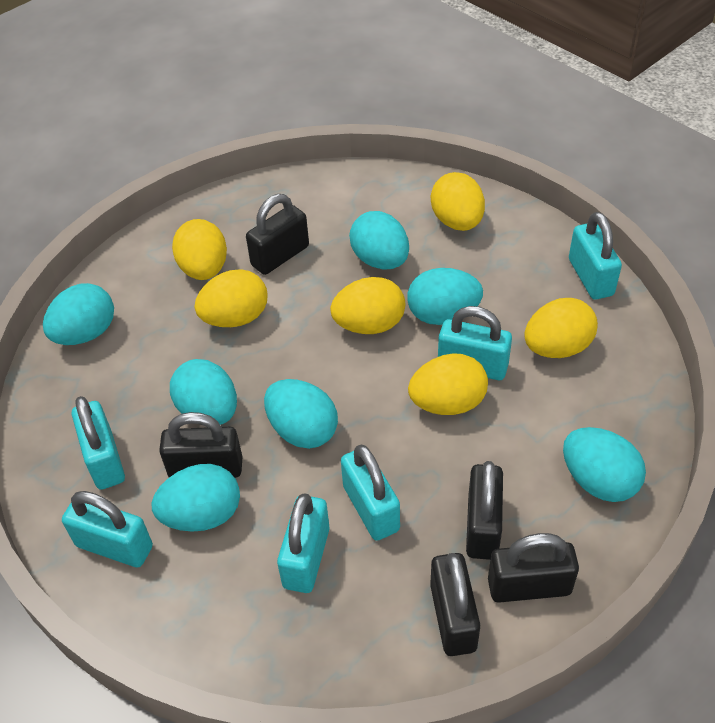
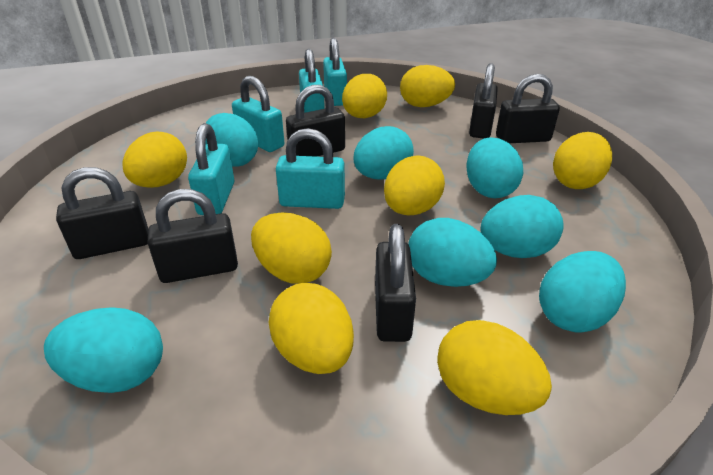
black padlock: [159,412,242,478] [246,194,309,275] [430,553,480,656] [466,461,503,560] [488,533,579,603] = 5 -> [56,167,148,259] [148,189,238,283] [286,85,345,157] [375,224,416,342] [469,63,498,139] [496,74,560,143] = 6
turquoise padlock: [62,491,153,567] [72,396,125,490] [277,493,329,593] [341,445,400,541] [438,306,512,380] [569,212,622,300] = 6 -> [188,123,235,215] [232,76,284,152] [276,128,345,209] [299,49,325,113] [323,38,347,106] = 5
yellow egg: [172,219,227,280] [195,269,267,327] [330,277,405,334] [408,353,488,415] [431,172,485,231] [524,298,598,358] = 6 -> [122,132,187,188] [251,212,332,284] [268,283,354,374] [342,74,387,118] [384,155,445,216] [400,65,455,107] [437,320,552,415] [553,132,612,189] = 8

